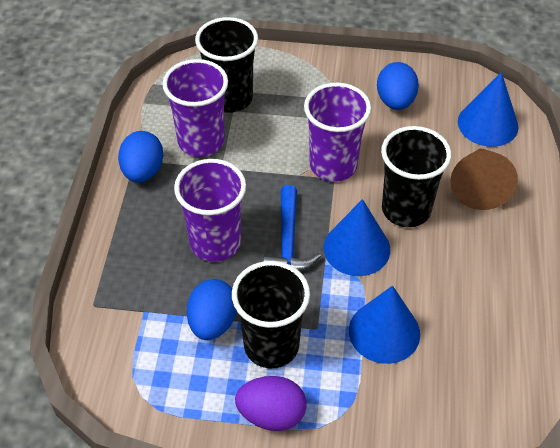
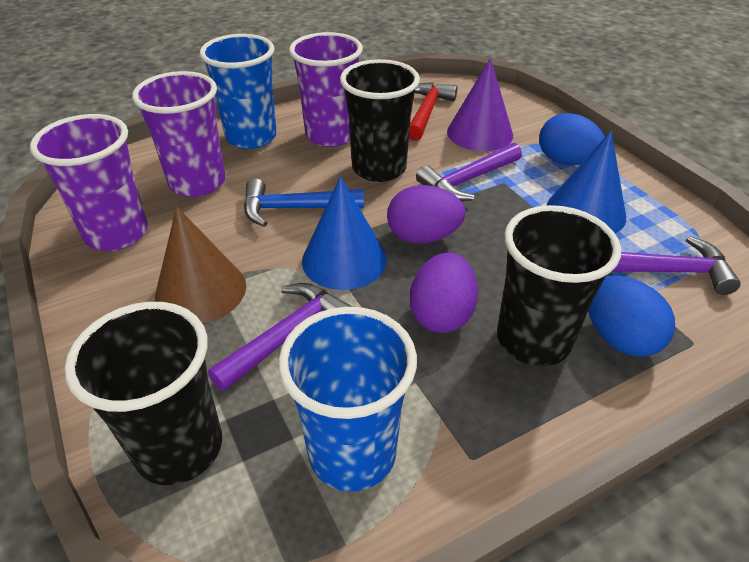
blue cone: [323,199,390,276] [349,286,420,364] [458,72,518,147] = 3 -> [302,176,387,290] [547,131,626,233] = 2
blue cup: none = 0 -> [200,34,277,149] [278,307,417,492] = 2
blue egg: [118,131,163,182] [187,279,237,340] [377,62,419,110] = 3 -> [539,113,605,165] [588,275,675,357] = 2
purple cone: none = 0 -> [447,58,513,151] = 1
purple egg: [235,376,306,431] = 1 -> [387,185,466,244] [410,253,478,333] = 2
purple hammer: none = 0 -> [208,283,353,392] [416,143,522,201] [611,236,741,295] = 3
red hammer: none = 0 -> [409,82,458,141] = 1

